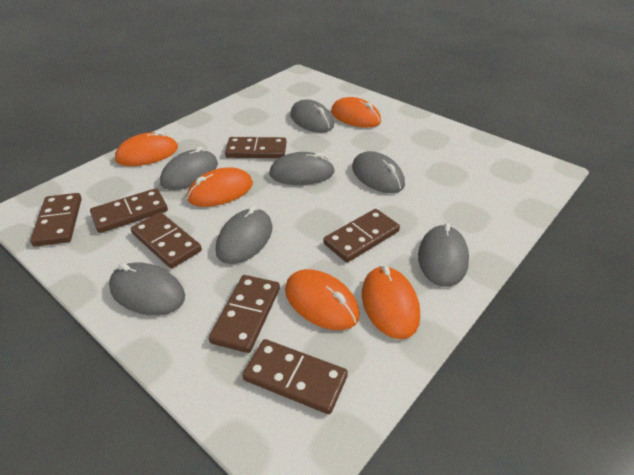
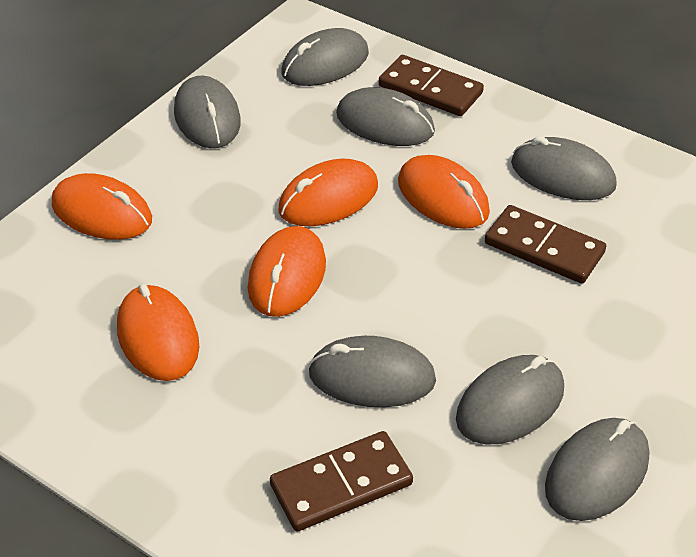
brown domino: [30,193,82,247] [90,188,168,233] [131,212,202,269] [209,275,280,353] [225,137,287,158] [242,339,348,414] [323,209,400,262] = 7 -> [270,431,413,531] [379,55,484,116] [485,205,606,283] = 3

